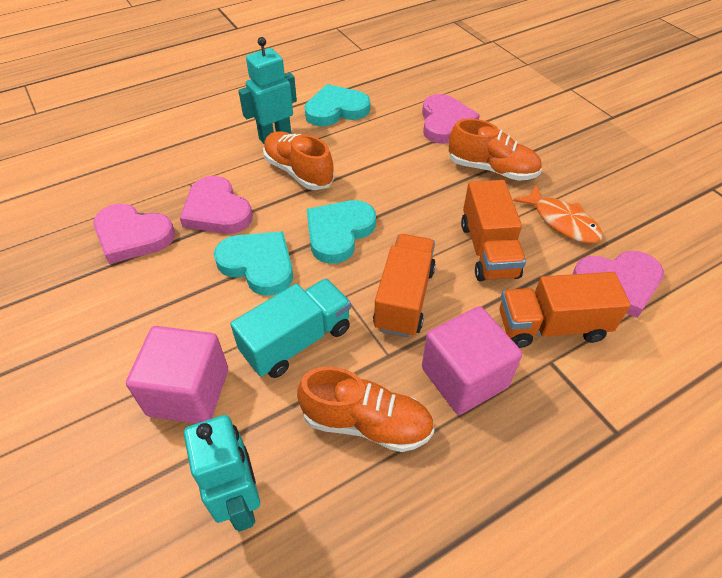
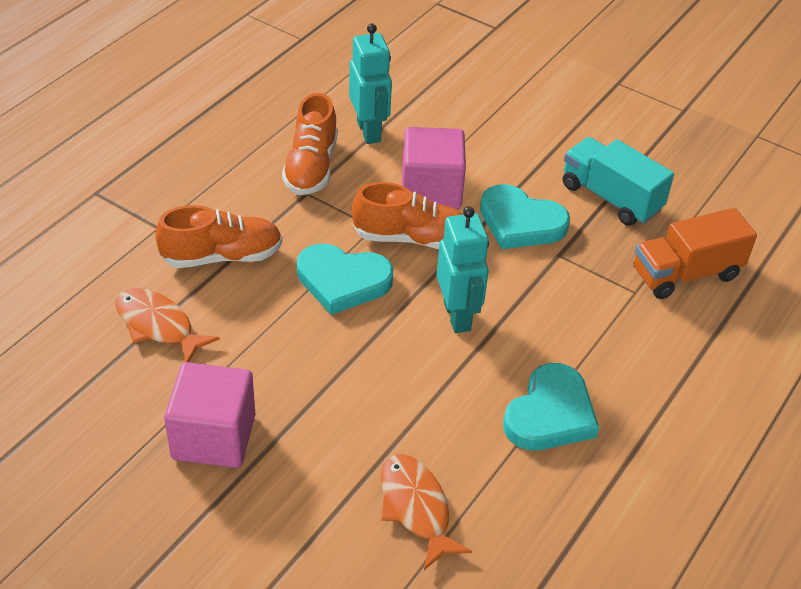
orange fish: [513,185,603,243] = 1 -> [115,288,220,362] [381,454,472,570] = 2
orange truck: [373,234,436,337] [461,180,526,281] [499,272,631,348] = 3 -> [634,208,757,299] = 1
pink heart: [93,204,175,264] [180,176,253,234] [422,94,480,144] [573,251,664,318] = 4 -> none = 0

